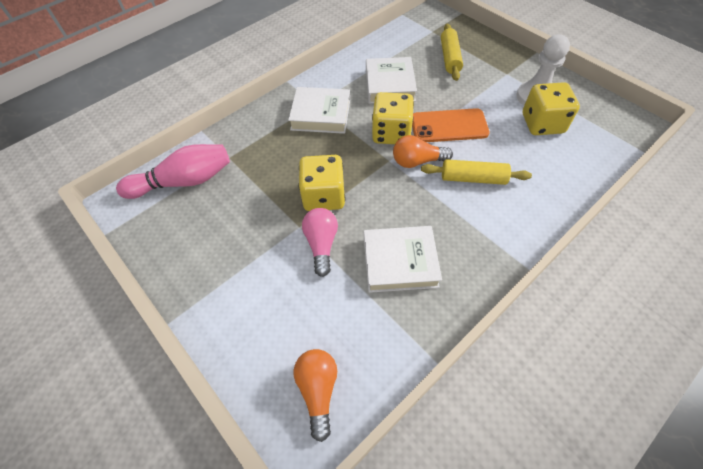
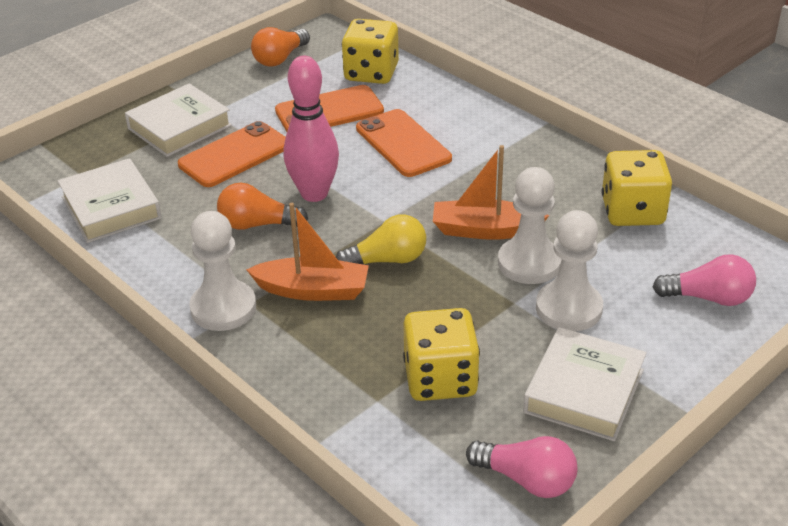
orange boat: none = 0 -> [246,203,369,301] [433,145,549,240] = 2
orange phone: [412,108,490,142] = 1 -> [178,121,286,187] [275,85,384,132] [356,109,452,177] = 3
pink light bulb: [302,208,338,277] = 1 -> [466,436,578,498] [653,254,756,306] = 2
white pawn: [516,34,570,105] = 1 -> [189,211,256,331] [498,167,562,284] [536,210,603,331] = 3
yellow light bulb: none = 0 -> [336,214,426,265] = 1
yellow rolling pin: [421,159,532,185] [441,24,463,81] = 2 -> none = 0

